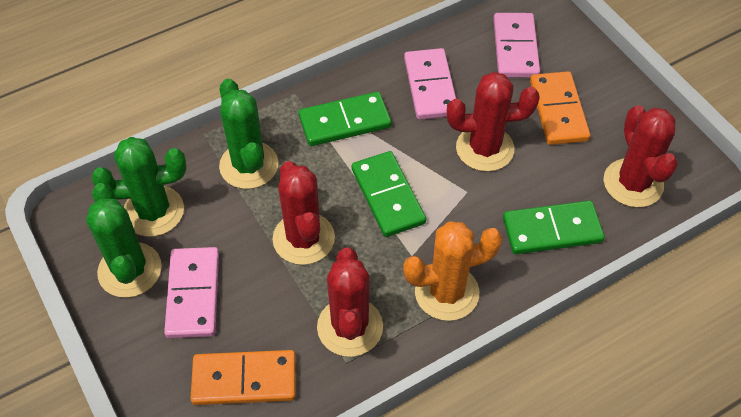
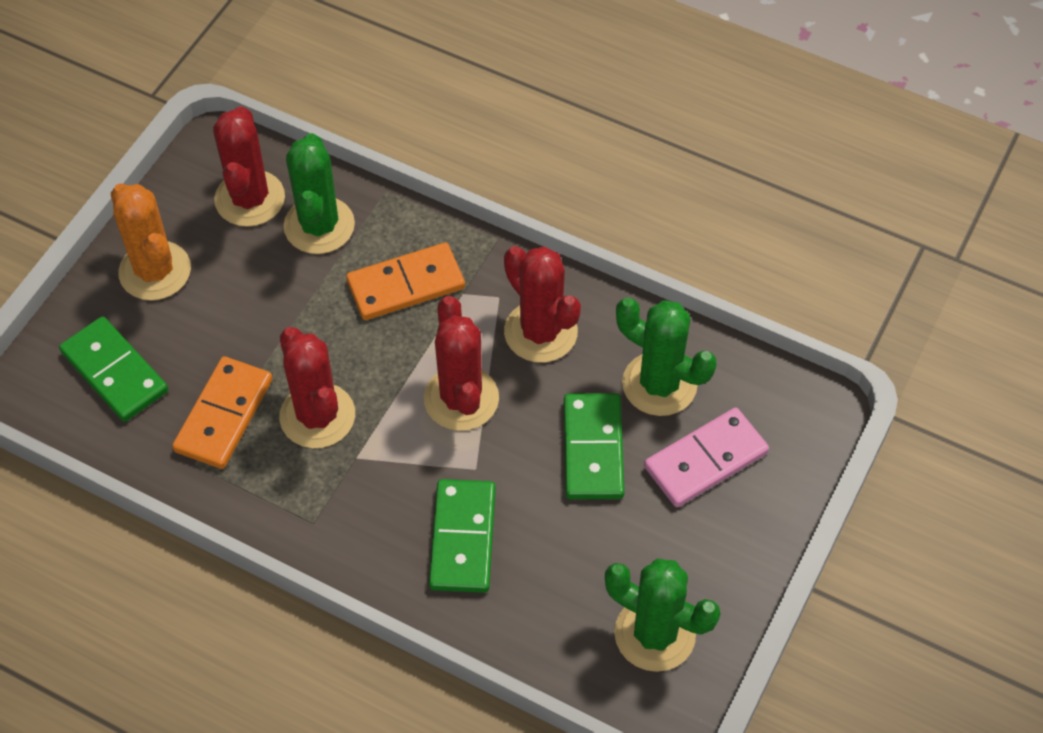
pink domino: [164,247,219,338] [404,48,456,120] [494,13,540,78] = 3 -> [644,407,769,507] = 1

